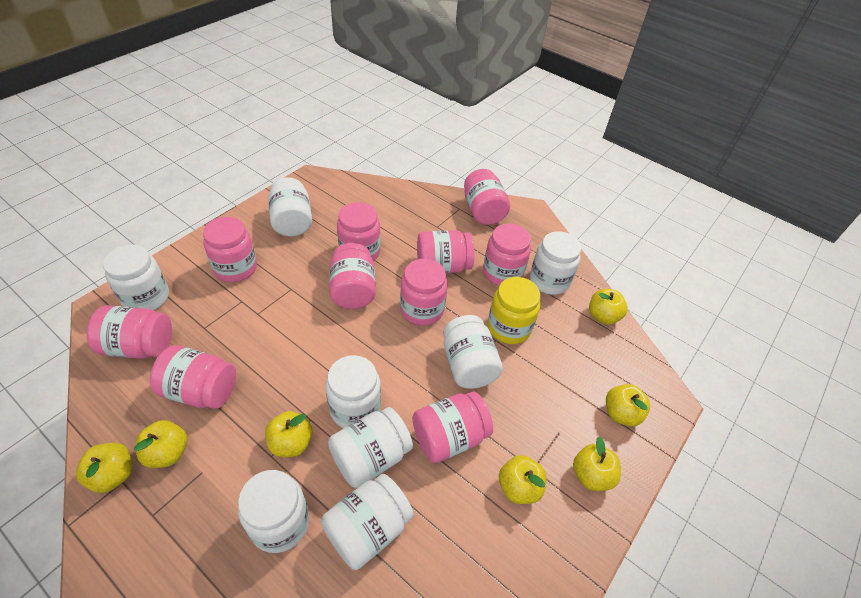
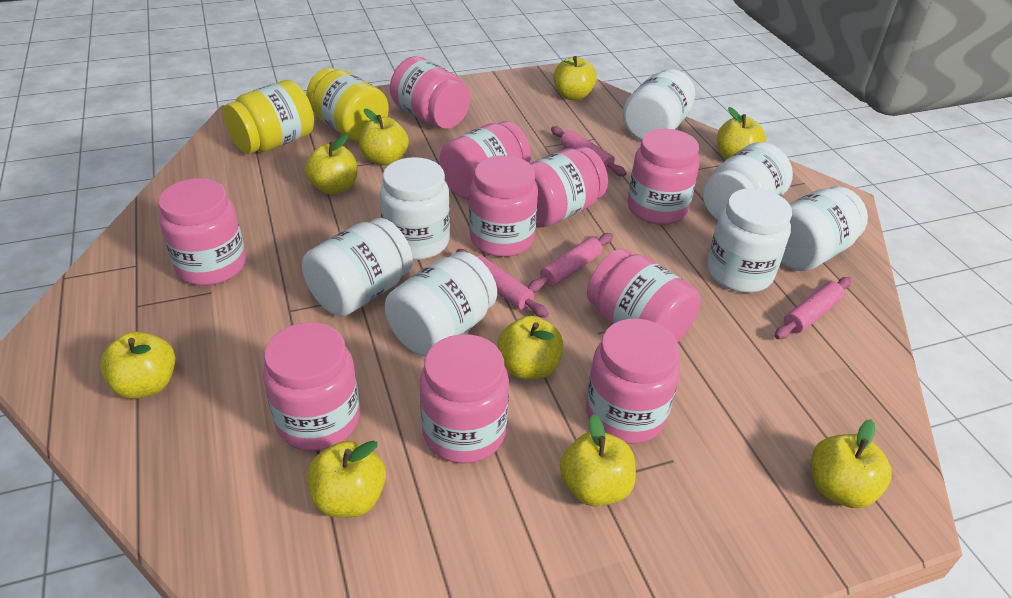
pink rolling pin: none = 0 -> [456,249,549,318] [528,233,613,292] [551,126,627,176] [775,277,851,339] = 4
white jar: [103,245,169,310] [238,470,310,553] [268,177,312,236] [321,474,414,570] [325,355,381,428] [328,407,413,488] [443,315,503,389] [530,231,581,295] = 8 -> [302,218,413,317] [380,157,450,260] [385,252,497,357] [623,69,695,140] [703,142,793,220] [707,188,792,293] [781,186,868,271] = 7
yellow apple: [76,443,132,493] [134,420,187,468] [265,411,312,457] [499,455,546,504] [573,436,621,491] [589,289,628,325] [606,384,650,427] = 7 -> [100,331,175,399] [305,134,357,195] [307,440,386,518] [359,109,409,166] [497,316,563,380] [553,56,597,100] [560,414,636,506] [717,107,766,160] [811,419,892,508] = 9
yellow jar: [488,277,540,344] = 1 -> [223,80,314,154] [306,68,389,142] = 2

